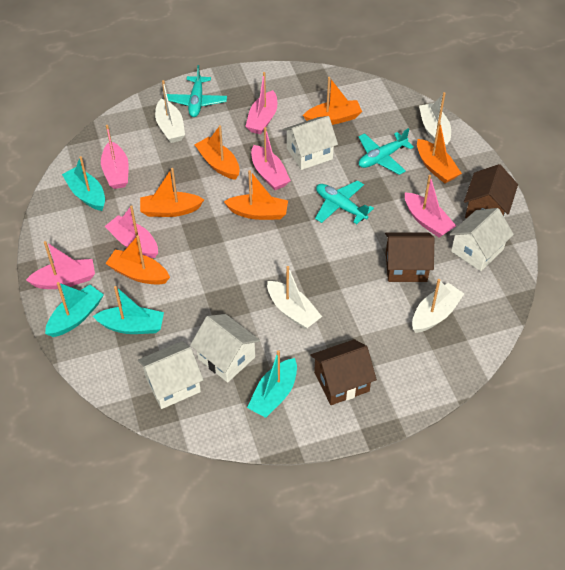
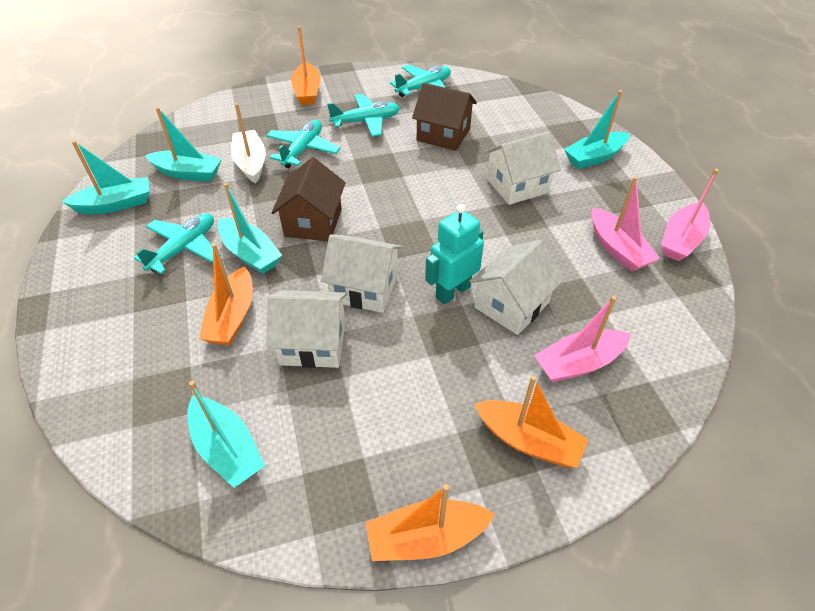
brown house: [310,339,377,405] [385,232,434,282] [464,164,518,218] = 3 -> [271,157,346,241] [412,83,477,151] = 2
orange boat: [105,235,170,285] [140,168,204,217] [195,125,240,180] [224,170,288,220] [303,77,362,125] [417,121,462,183] = 6 -> [199,243,253,345] [291,26,321,105] [366,484,495,561] [474,376,589,468] = 4
pink boat: [26,241,95,289] [101,125,129,189] [105,205,158,258] [245,72,277,134] [251,127,291,190] [405,175,456,238] = 6 -> [534,296,631,383] [592,177,660,272] [661,169,718,261] = 3
turquoise boat: [45,282,104,337] [62,156,105,211] [93,286,164,334] [247,350,297,418] = 4 -> [62,141,150,214] [145,107,222,181] [187,381,265,488] [218,183,282,274] [564,90,630,169] = 5
turquoise plane: [167,65,227,117] [315,180,374,224] [358,128,414,175] = 3 -> [134,213,221,274] [266,120,341,168] [327,94,400,137] [390,64,451,97] = 4
turquoise robot: none = 0 -> [425,204,484,304] = 1
white boat: [155,80,185,143] [267,266,322,329] [412,279,464,333] [419,92,451,147] = 4 -> [231,103,266,184] = 1

